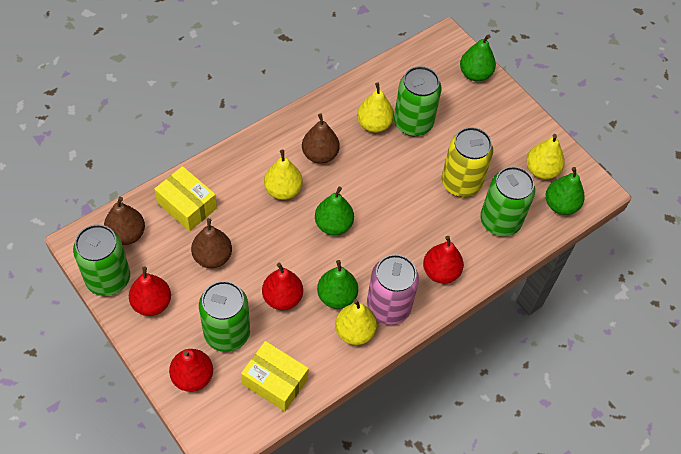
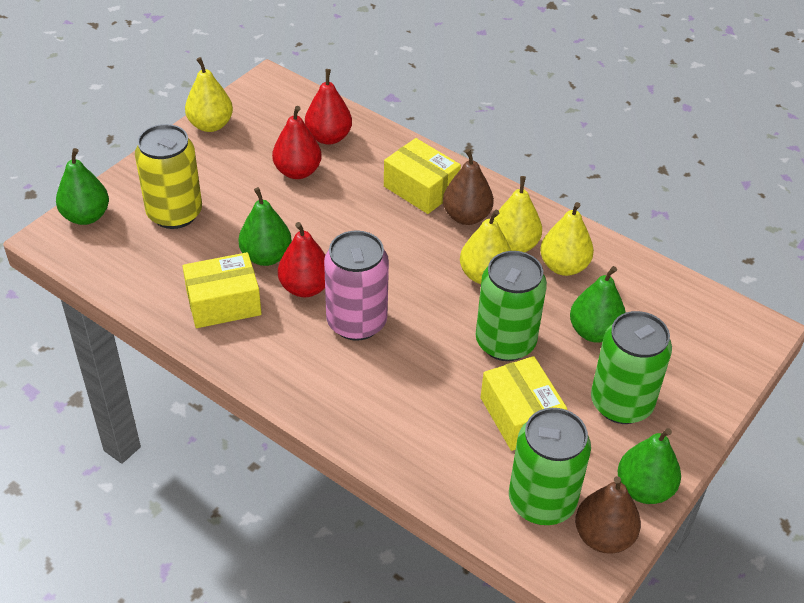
brown pear: [104,197,145,245] [191,218,232,268] [302,113,339,164] = 3 -> [443,149,494,225] [575,476,641,554] = 2
green can: [73,224,130,296] [199,281,250,352] [394,66,442,136] [480,166,535,236] = 4 -> [476,251,547,361] [509,408,591,525] [591,311,672,424] = 3
red pear: [129,266,171,316] [169,349,213,392] [262,263,303,310] [423,236,464,284] = 4 -> [272,106,321,179] [278,222,325,297] [305,69,352,145] = 3
yellow box: [154,166,217,231] [241,341,309,412] = 2 -> [182,252,262,328] [384,138,461,214] [481,356,567,451] = 3

